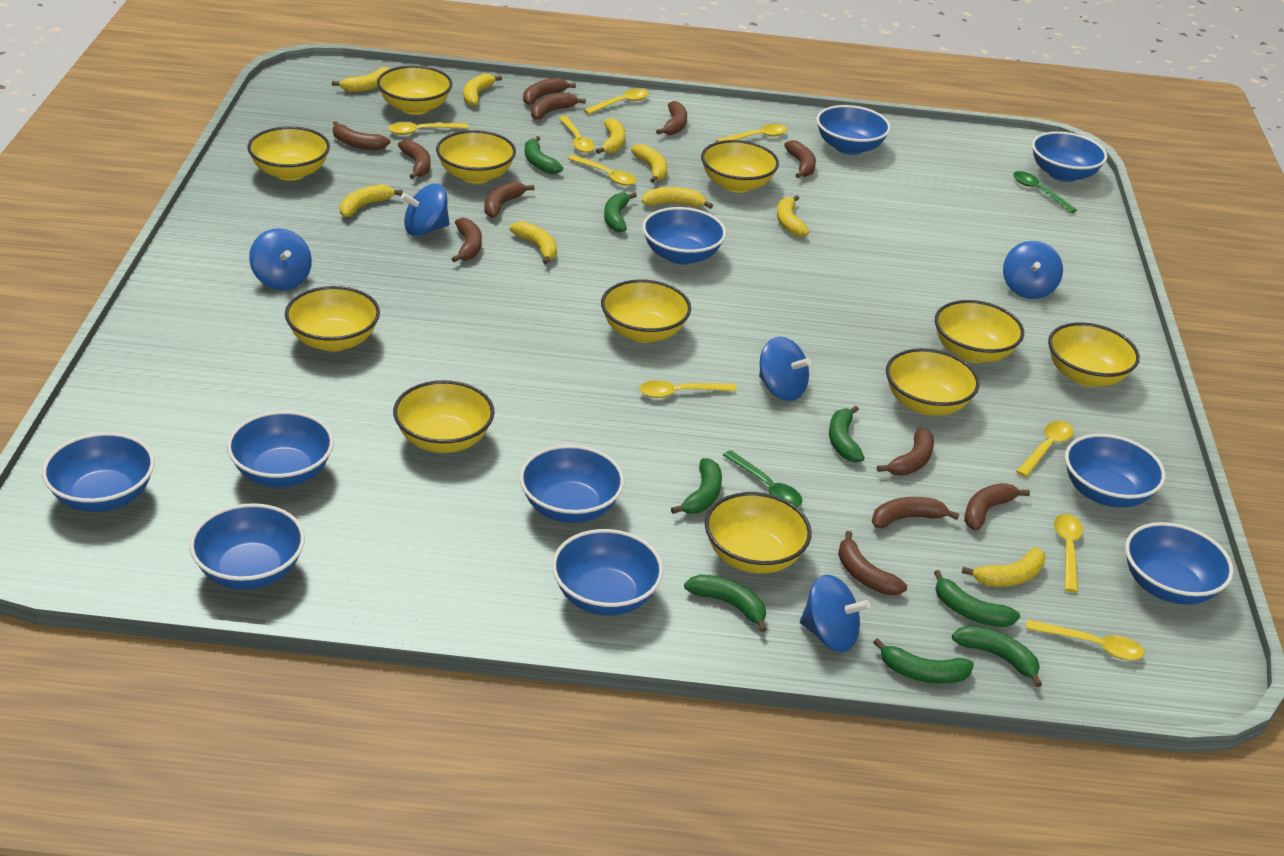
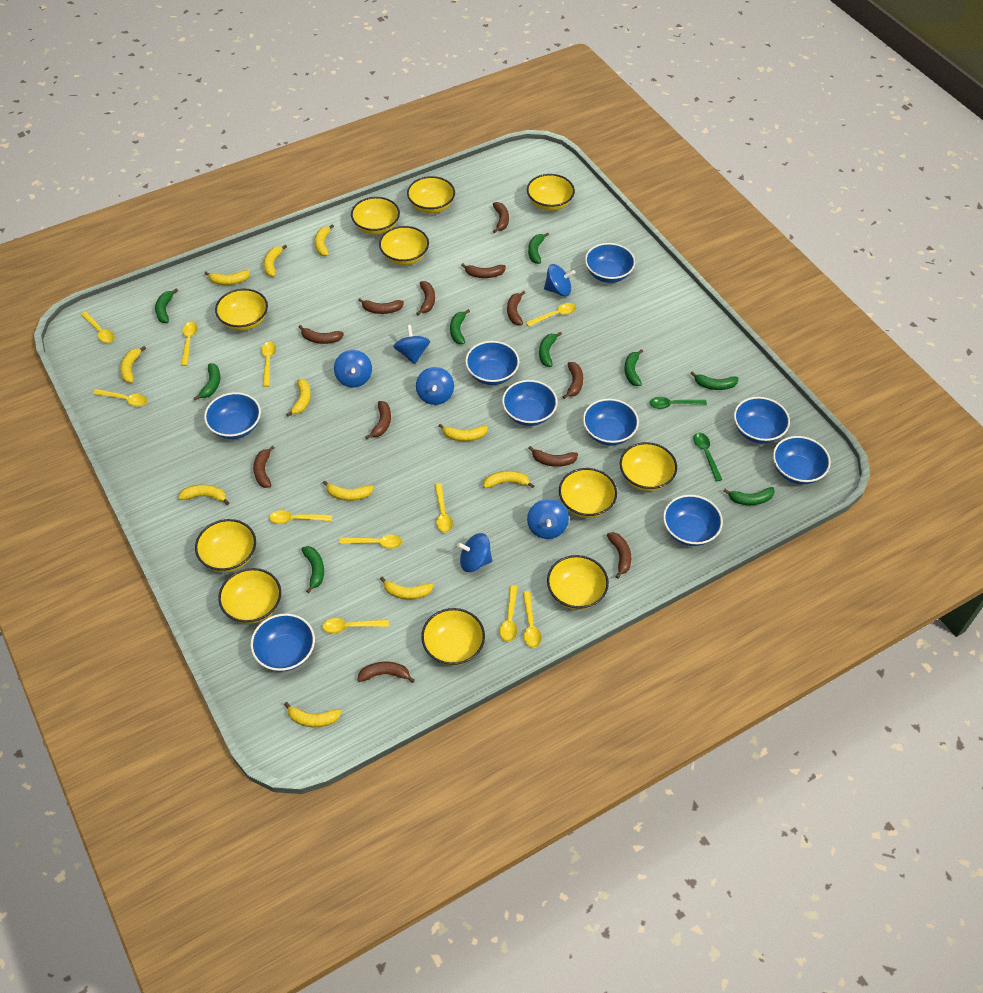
blue bowl: [42,432,154,512] [189,503,305,590] [227,411,334,487] [519,445,624,523] [552,529,663,615] [642,207,726,265] [816,105,891,155] [1032,131,1107,182] [1065,434,1165,507] [1125,522,1234,605] = 10 -> [204,392,261,439] [251,613,315,672] [465,341,519,385] [502,380,558,426] [583,399,639,446] [585,243,635,283] [663,495,723,546] [734,397,790,444] [773,436,831,485] = 9
blue spinning top: [249,228,312,290] [401,184,450,236] [759,337,811,401] [800,575,870,652] [1003,241,1063,299] = 5 -> [334,350,372,387] [393,325,430,364] [416,367,454,405] [457,533,492,572] [527,499,569,539] [544,264,575,296] = 6
green banana: [525,136,563,174] [604,192,637,233] [671,458,722,514] [684,574,767,633] [829,406,864,463] [873,638,974,684] [934,570,1020,627] [952,626,1042,687] = 8 -> [155,288,178,323] [194,363,220,400] [301,546,324,593] [450,309,470,344] [528,233,549,264] [539,332,562,367] [624,349,643,386] [690,371,739,390] [723,487,775,505] = 9
yellow banana: [332,67,389,92] [340,184,403,217] [464,74,502,106] [510,221,557,265] [596,118,625,154] [631,144,667,183] [642,187,713,209] [777,195,809,237] [962,548,1045,587] = 9 -> [120,346,146,383] [178,484,229,505] [205,270,250,285] [264,245,287,277] [284,702,341,727] [286,379,311,416] [315,224,334,256] [323,480,374,501] [380,577,433,599] [438,424,488,441] [483,471,534,488] = 11
yellow spoon: [388,122,468,135] [559,116,595,153] [568,155,636,186] [584,89,649,114] [639,380,737,398] [716,124,787,142] [1016,421,1073,477] [1026,620,1145,660] [1054,514,1083,592] = 9 -> [81,312,115,343] [93,389,147,407] [181,322,198,366] [261,342,276,387] [269,510,332,524] [322,618,389,634] [340,534,402,549] [435,483,453,533] [500,585,518,642] [523,591,541,648] [526,303,576,327] = 11

